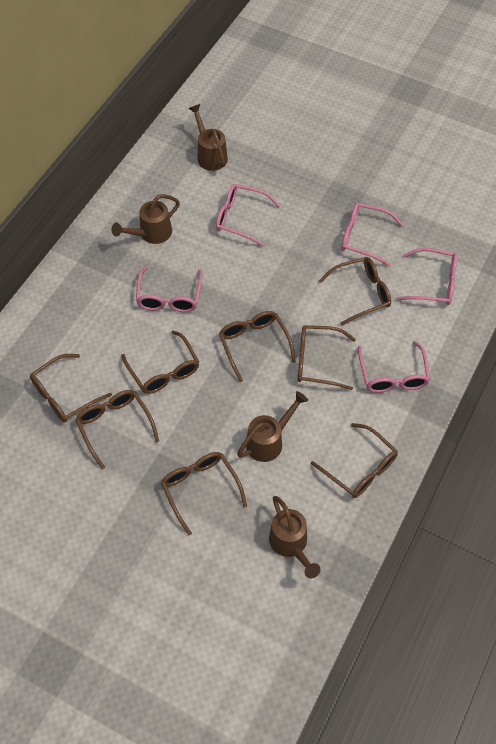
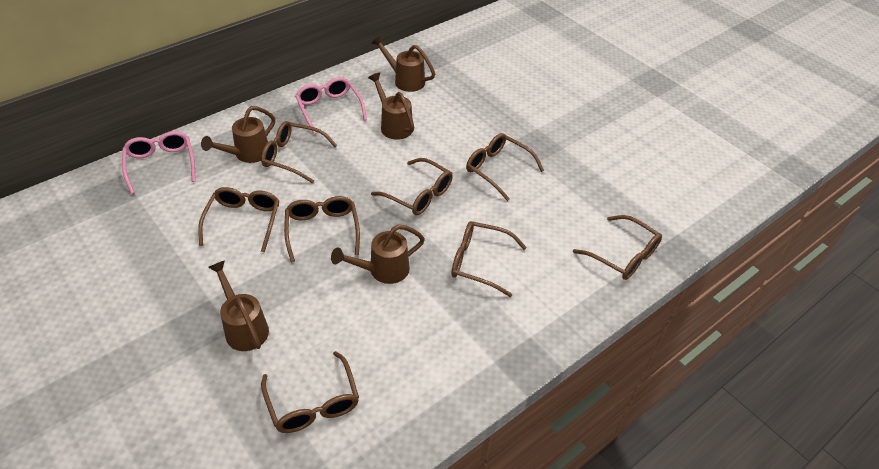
brown watering can: [112,194,180,244] [188,104,228,171] [237,391,308,462] [269,496,320,579] = 4 -> [201,106,275,163] [208,260,269,351] [331,224,425,284] [368,72,414,140] [371,35,435,92] = 5
pink glasses: [136,266,202,312] [216,184,281,247] [341,203,403,267] [358,341,431,393] [396,248,458,305] = 5 -> [122,131,196,194] [295,77,367,134] = 2

